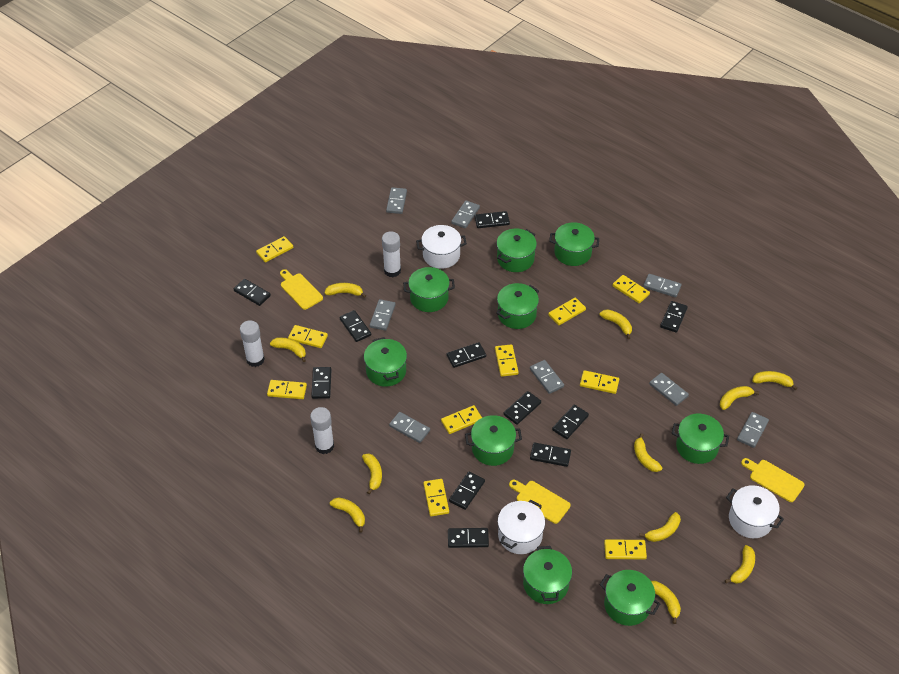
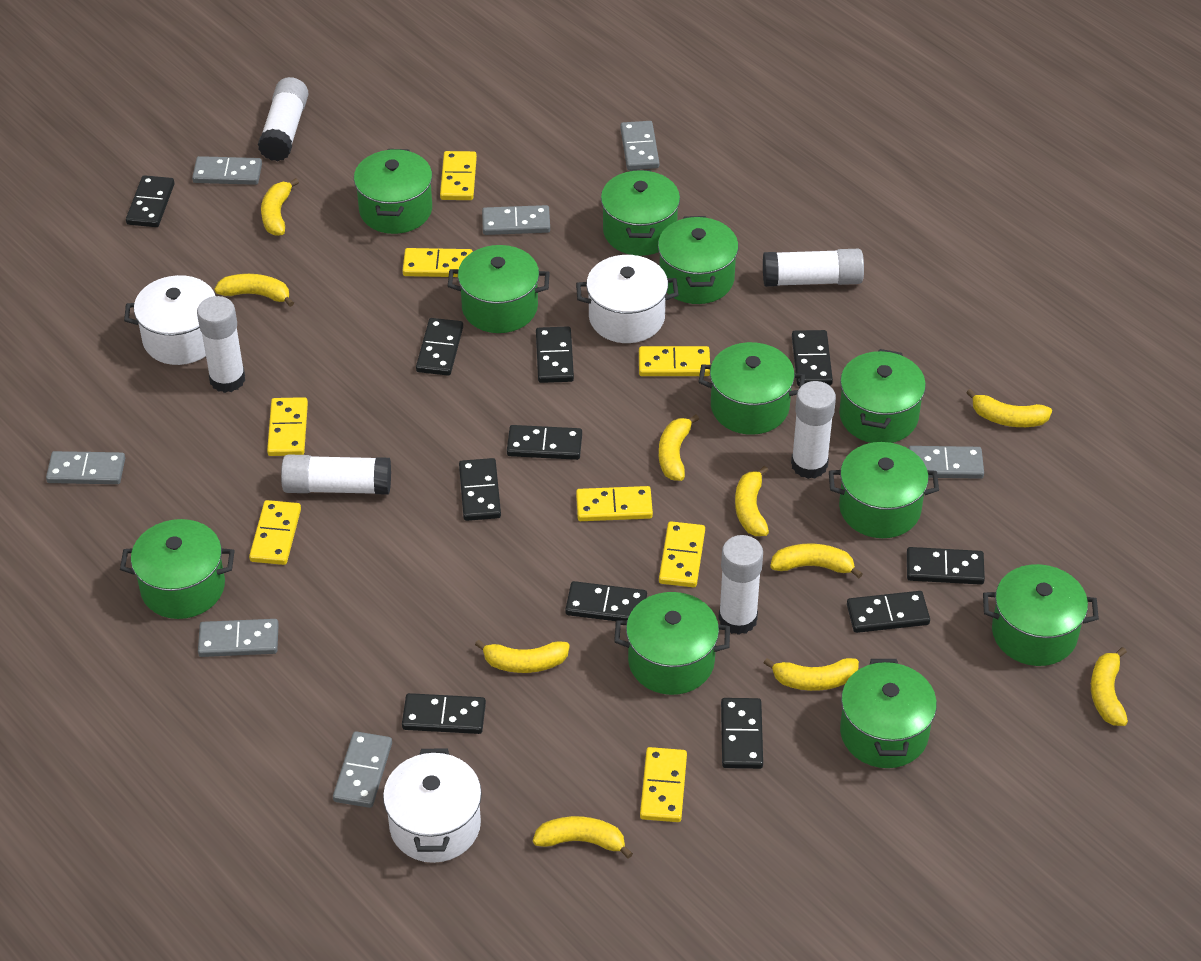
green pot: [364,337,407,387] [403,267,455,312] [465,415,522,466] [496,283,539,329] [497,229,537,272] [523,546,572,604] [549,222,599,266] [600,570,660,626] [672,414,729,464] = 9 -> [120,519,235,619] [354,149,432,234] [448,245,550,333] [601,170,680,256] [614,592,730,695] [658,216,739,304] [699,342,805,435] [829,442,939,538] [839,349,926,443] [840,659,937,768] [983,564,1099,666] = 11
grey domino: [369,299,396,331] [386,187,407,214] [389,412,430,443] [451,200,480,228] [530,360,564,394] [643,274,681,297] [649,373,689,406] [737,412,769,448] = 8 -> [46,451,125,484] [192,156,262,185] [198,619,279,657] [333,731,392,808] [482,205,550,235] [620,121,659,170] [908,446,984,479] = 7
white glue stick: [240,320,265,367] [310,407,334,454] [382,231,401,277] = 3 -> [197,296,245,393] [258,77,308,161] [281,454,391,495] [718,535,763,635] [763,249,864,287] [791,381,836,479] = 6
yellow banana: [270,337,306,362] [324,283,366,298] [330,497,365,532] [362,453,382,494] [600,309,632,339] [634,433,662,472] [639,512,681,542] [651,581,681,624] [720,386,759,410] [725,545,755,584] [752,371,797,390] = 11 -> [214,274,294,307] [261,178,299,236] [475,640,569,673] [533,816,633,859] [659,414,699,481] [735,466,769,536] [764,658,859,691] [770,543,863,578] [966,389,1052,427] [1091,647,1128,726] = 10
yellow cutting board: [280,269,323,310] [509,480,571,524] [741,458,805,502] = 3 -> none = 0
yellow domino: [256,236,293,263] [267,380,307,399] [288,325,328,348] [423,479,449,516] [441,405,482,434] [495,344,519,377] [548,298,586,325] [580,370,619,394] [604,539,647,559] [612,275,650,304] = 10 -> [249,500,301,565] [267,397,308,456] [403,248,473,277] [440,151,477,200] [576,486,653,521] [639,346,710,376] [640,747,687,822] [659,521,705,587] = 8

